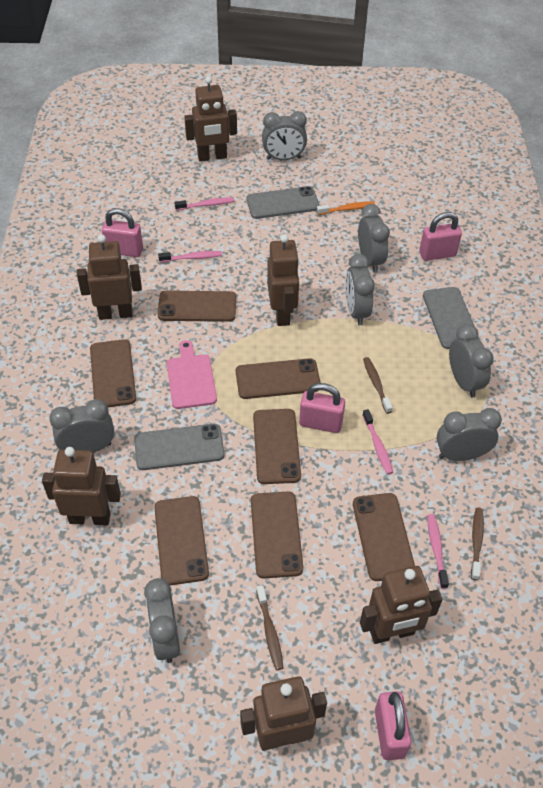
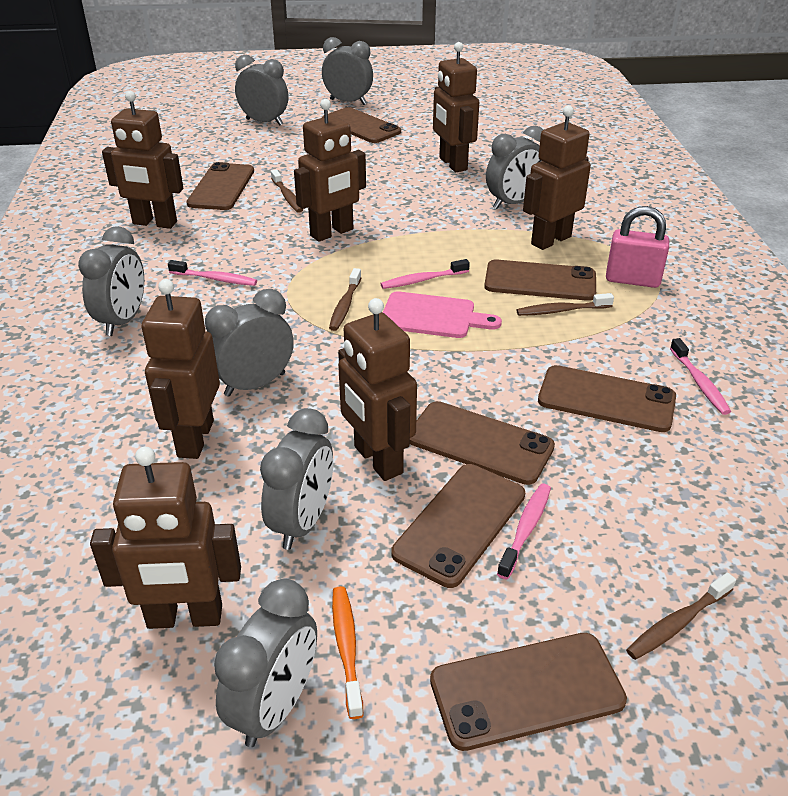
brown robot: [42,447,121,525] [77,235,142,320] [184,77,237,162] [240,676,327,751] [267,234,299,326] [360,566,443,644] = 6 -> [90,447,241,629] [102,91,183,229] [142,279,220,459] [294,99,366,242] [338,298,417,481] [433,42,479,172] [523,105,591,250] = 7
brown toothbrush: [256,585,283,670] [363,357,393,414] [471,508,484,580] = 3 -> [271,170,303,213] [329,268,361,331] [517,293,614,316] [626,573,736,660] = 4
grey phone: [134,424,225,470] [246,186,320,219] [423,287,480,349] = 3 -> none = 0
pink padlock: [102,208,143,257] [299,383,345,433] [375,691,411,760] [419,212,462,261] = 4 -> [606,206,669,288] = 1

